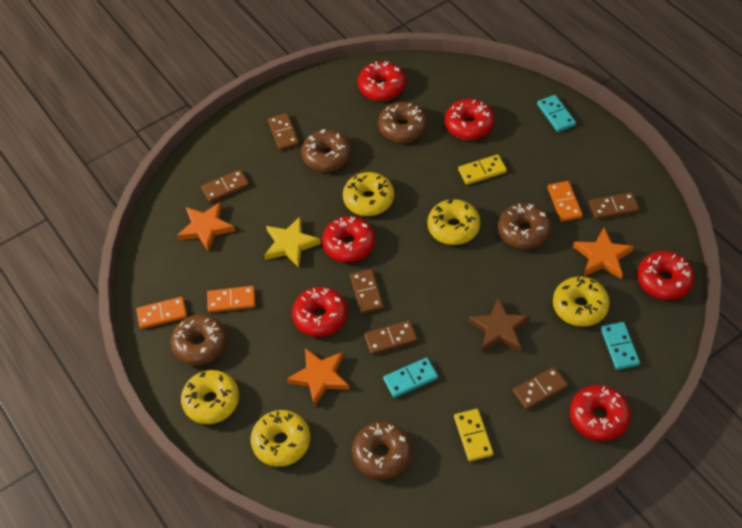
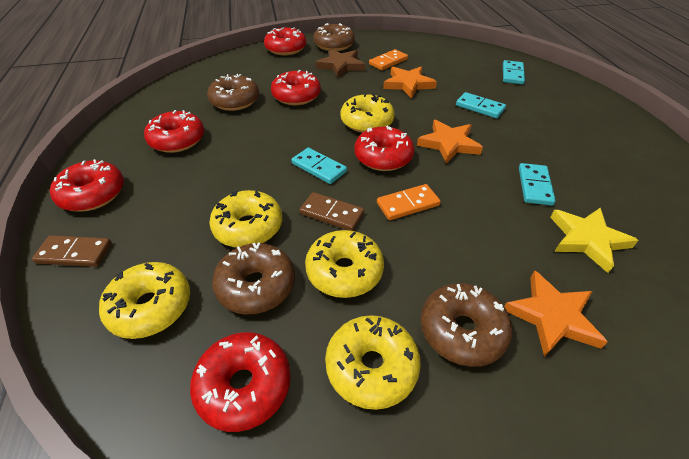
brown domino: [201,169,249,203] [268,113,299,150] [350,269,384,314] [364,320,417,355] [513,367,568,410] [589,192,639,220] = 6 -> [32,235,112,267] [299,192,364,231] = 2
brown donut: [170,314,227,365] [301,129,351,172] [352,422,412,479] [378,102,427,142] [498,203,551,249] = 5 -> [207,74,259,111] [212,243,295,314] [314,23,355,51] [421,283,512,367] = 4
orange domino: [137,297,187,329] [207,286,255,313] [547,181,583,222] = 3 -> [369,49,408,70] [377,184,441,220] = 2
turquoise domino: [383,358,438,398] [537,95,576,132] [601,322,640,370] = 3 -> [291,148,347,184] [456,92,506,118] [503,60,525,84] [519,163,556,206] = 4
yellow domino: [454,409,493,461] [458,155,507,185] = 2 -> none = 0

